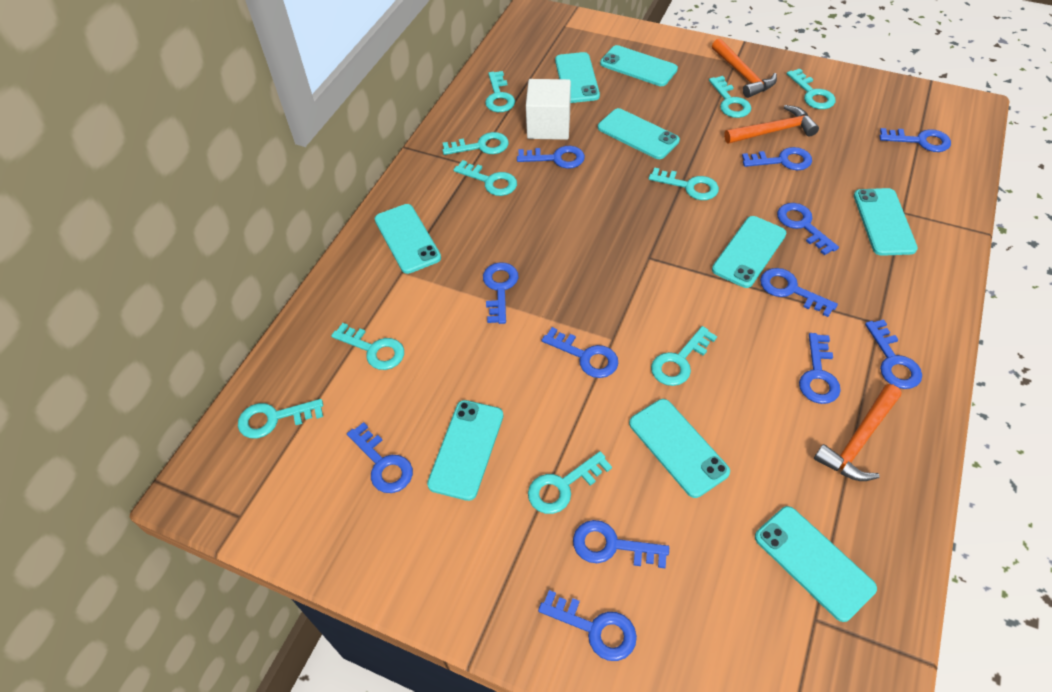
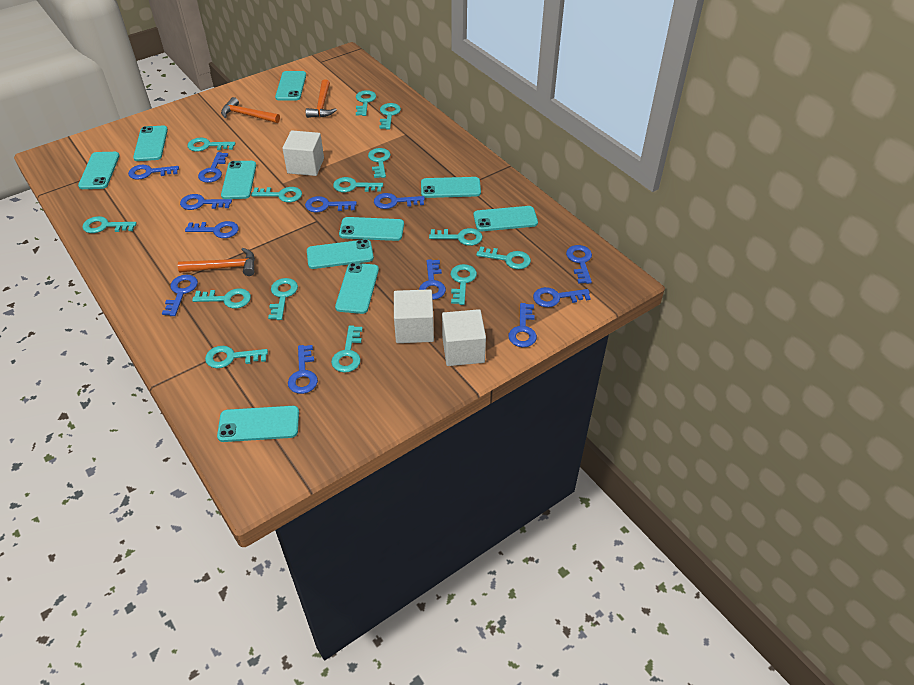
turquoise key: [238,399,323,438] [331,323,404,370] [442,132,509,155] [453,160,517,196] [485,71,515,112] [528,451,612,514] [649,168,719,200] [651,326,717,386] [709,76,751,118] [787,68,836,109] = 10 -> [82,216,137,233] [188,138,235,152] [192,288,251,308] [205,346,268,368] [251,187,302,202] [268,278,298,320] [331,326,363,373] [333,177,383,192] [356,90,376,116] [368,148,391,178] [379,103,401,130] [429,228,483,246] [451,264,477,305] [476,246,531,269] = 14
turquoise phone: [374,204,441,274] [427,400,503,501] [555,52,600,103] [598,108,680,159] [600,45,678,86] [629,399,730,498] [712,216,786,288] [755,506,877,622] [854,188,918,256] = 9 -> [78,152,120,189] [133,126,168,161] [217,406,299,442] [221,161,256,199] [275,71,306,101] [307,239,374,269] [335,263,379,314] [339,217,404,241] [421,177,481,198] [474,206,538,231] = 10
white cube: [526,79,571,140] = 1 -> [282,130,324,176] [394,289,434,343] [442,309,486,366] = 3

